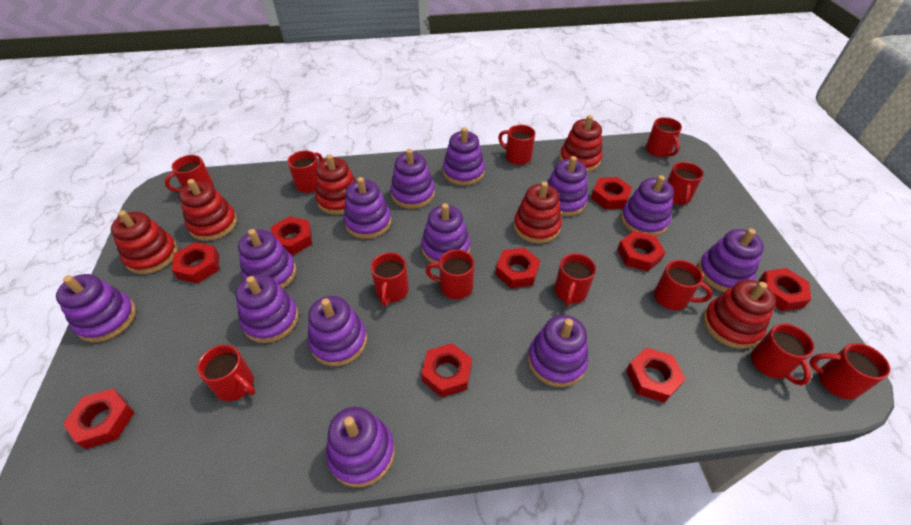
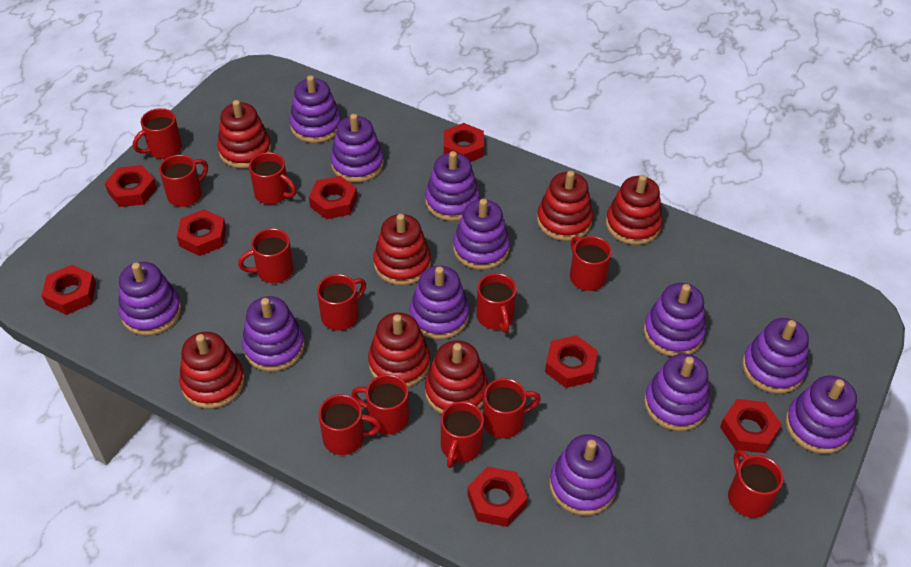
purple stacking toy: [56,274,136,342] [236,275,299,343] [238,229,296,289] [308,296,367,366] [326,407,395,487] [344,177,391,239] [390,149,435,209] [421,203,470,263] [443,127,485,186] [528,315,588,387] [547,156,588,216] [621,175,674,236] [698,228,764,292] = 13 -> [118,262,182,336] [242,296,305,372] [290,75,341,143] [330,114,384,182] [410,266,469,339] [425,151,480,221] [453,199,510,270] [549,434,618,515] [644,283,706,356] [644,354,710,431] [742,318,809,394] [785,376,857,454] = 12
red nut: [63,388,135,449] [172,242,219,283] [271,216,312,255] [421,343,472,398] [495,248,540,288] [591,177,632,209] [617,231,666,272] [626,348,686,403] [759,268,811,311] = 9 -> [41,265,96,315] [105,165,157,207] [177,209,226,256] [309,176,357,219] [444,123,484,162] [467,467,528,527] [545,335,598,388] [720,399,782,453] = 8
red stacking toy: [111,210,178,274] [179,179,237,241] [315,154,356,215] [514,181,562,244] [559,115,602,172] [703,280,776,349] = 6 -> [179,332,245,409] [217,100,271,169] [368,312,430,387] [373,214,431,285] [425,340,488,414] [537,171,593,241] [606,175,663,245] = 7

